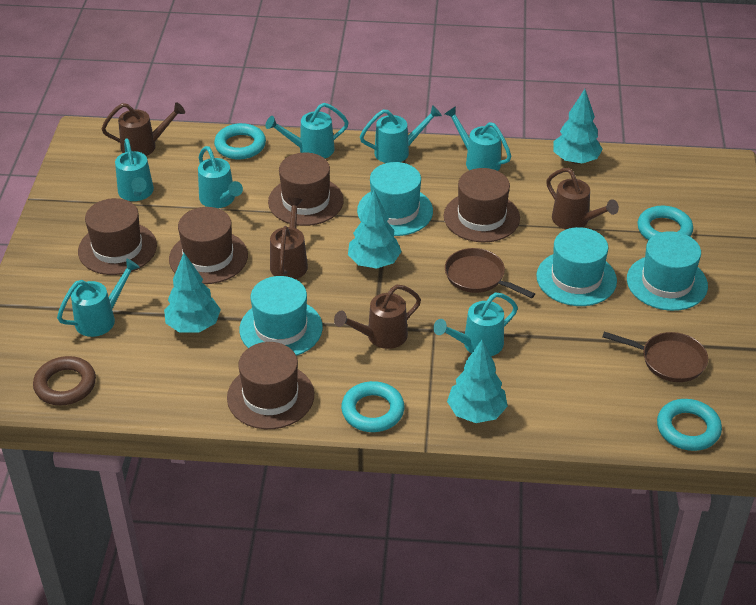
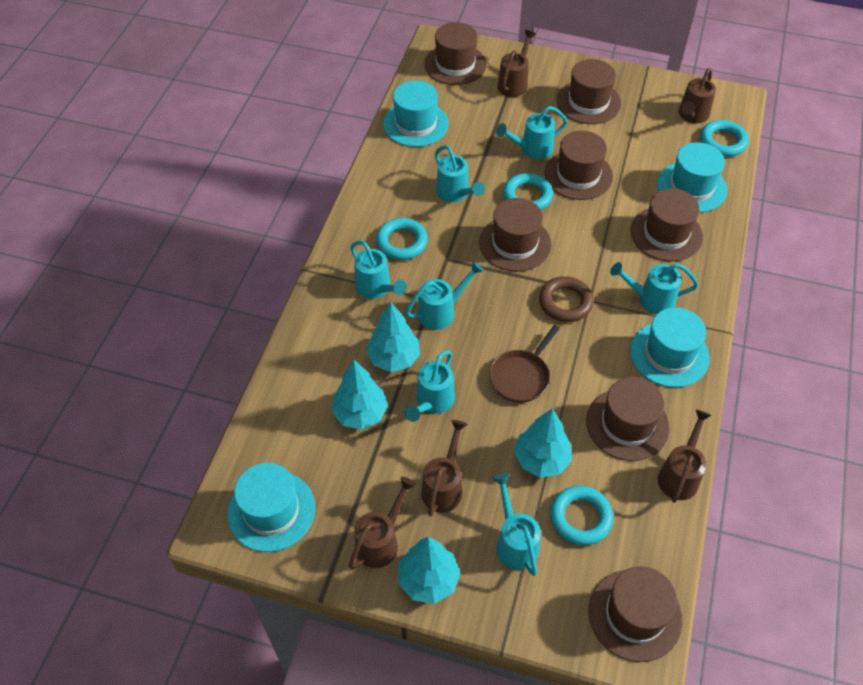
brown hat: [78,198,157,275] [169,207,248,284] [227,342,314,429] [268,153,344,226] [444,168,520,242] = 5 -> [425,22,487,85] [479,198,551,271] [544,131,613,200] [557,59,621,124] [586,377,669,461] [588,566,682,662] [630,189,703,261] = 7
brown pan: [445,248,535,298] [602,332,708,382] = 2 -> [489,325,560,403] = 1
brown watering can: [102,102,185,156] [270,198,308,279] [334,284,421,349] [546,168,619,229] = 4 -> [349,477,416,569] [421,420,467,516] [497,30,536,97] [657,409,712,503] [679,68,716,123] = 5

